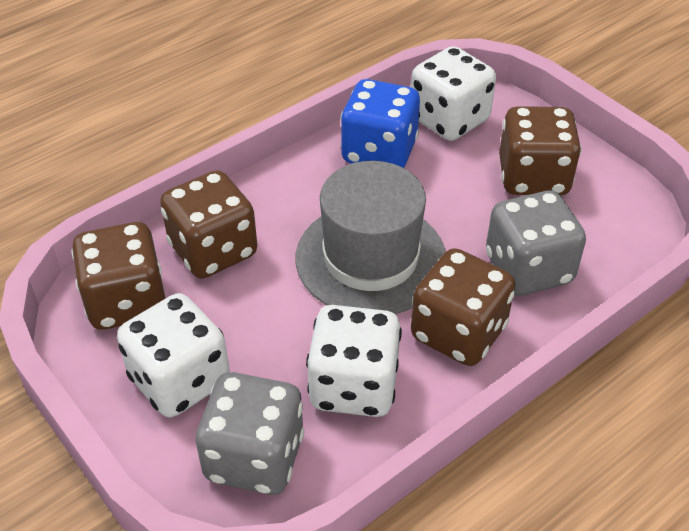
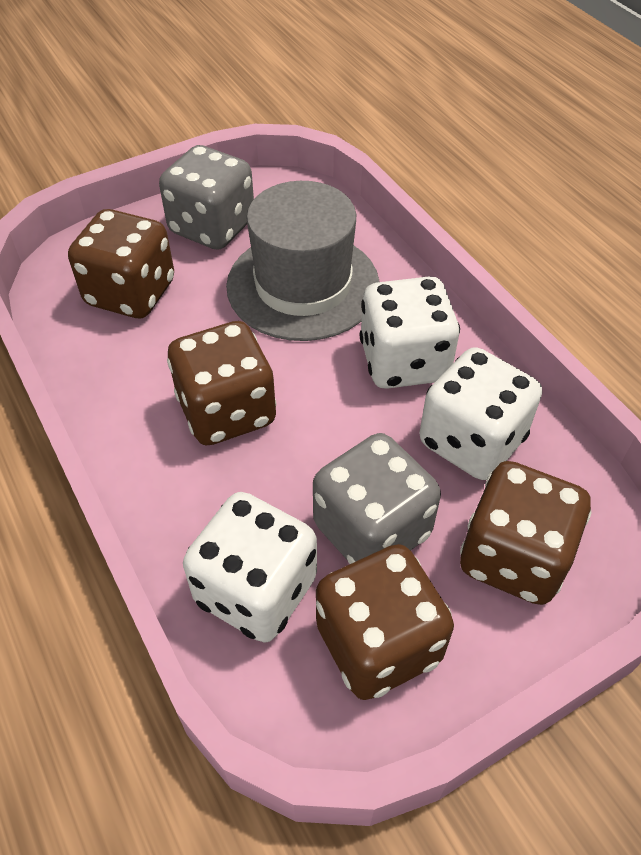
blue dice: [340,79,420,168] = 1 -> none = 0

